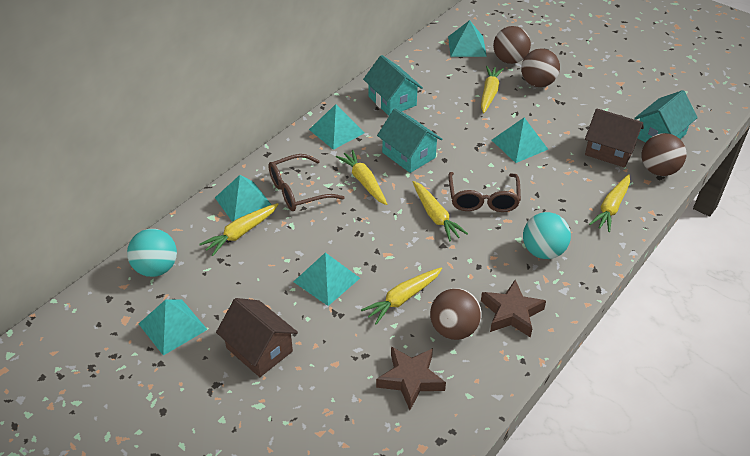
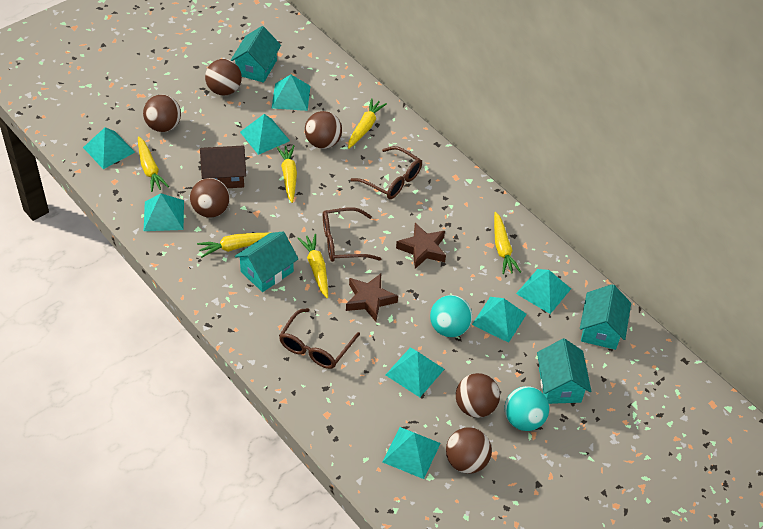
brown ball: [430,288,482,340] [493,26,531,64] [521,48,560,87] [642,133,686,176] = 4 -> [143,94,181,132] [190,178,230,218] [205,59,242,95] [305,111,342,149] [446,427,492,474] [456,373,500,418] = 6
brown glasses: [268,154,345,211] [448,172,521,212] = 2 -> [279,308,360,369] [323,207,381,262] [351,146,422,199] = 3
brown house: [216,298,298,377] [585,108,644,168] = 2 -> [200,146,246,188] = 1
turquoise house: [363,55,423,116] [377,108,442,173] [634,90,698,143] = 3 -> [230,26,281,83] [235,232,299,292] [537,339,591,404] [580,284,631,350] = 4
turquoise pyramid: [139,299,208,356] [215,175,272,222] [293,252,360,306] [309,104,364,150] [448,20,487,57] [492,118,548,163] = 6 -> [83,127,135,169] [144,193,184,231] [240,114,290,155] [272,75,310,111] [382,427,441,479] [386,347,444,397] [472,297,527,343] [516,269,571,314] = 8

